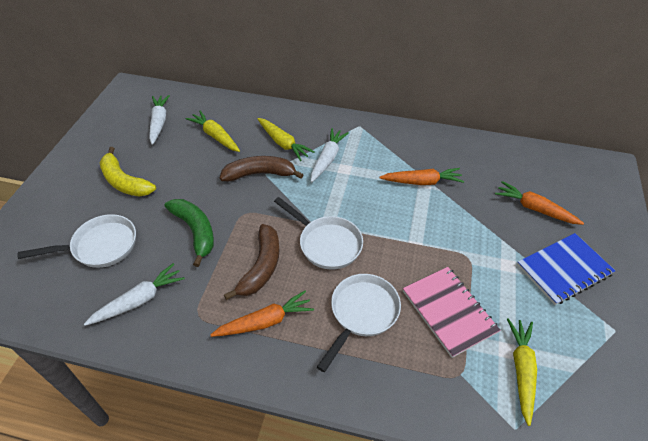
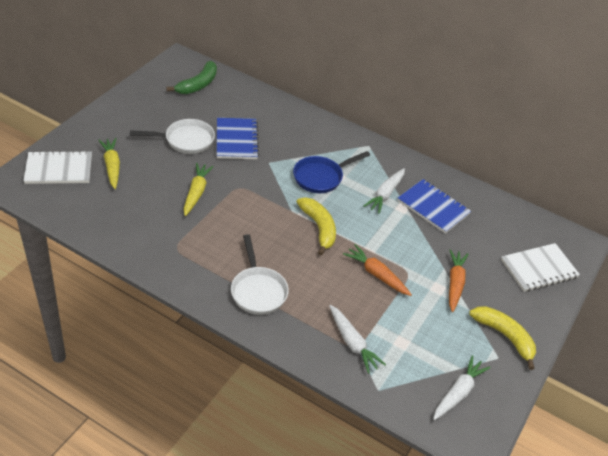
blue notebook: [517,233,615,305] = 1 -> [217,118,259,159] [397,179,471,234] = 2
blue pan: none = 0 -> [293,151,370,193] = 1
brown banana: [220,156,303,181] [224,224,279,300] = 2 -> none = 0
orange carrot: [210,291,314,337] [379,168,464,185] [495,181,584,225] = 3 -> [343,244,412,296] [449,249,469,312] = 2
pink notebook: [403,267,500,358] = 1 -> none = 0
white notebook: none = 0 -> [23,151,92,184] [501,243,580,292] = 2
white pan: [17,214,136,268] [274,197,363,270] [317,274,401,372] = 3 -> [130,119,215,154] [231,234,289,315] = 2
yellow banana: [100,147,156,197] = 1 -> [297,197,336,256] [469,306,536,370] = 2
yellow carrot: [186,111,240,152] [257,118,315,161] [507,318,537,426] = 3 -> [98,138,120,189] [184,163,214,216] = 2

